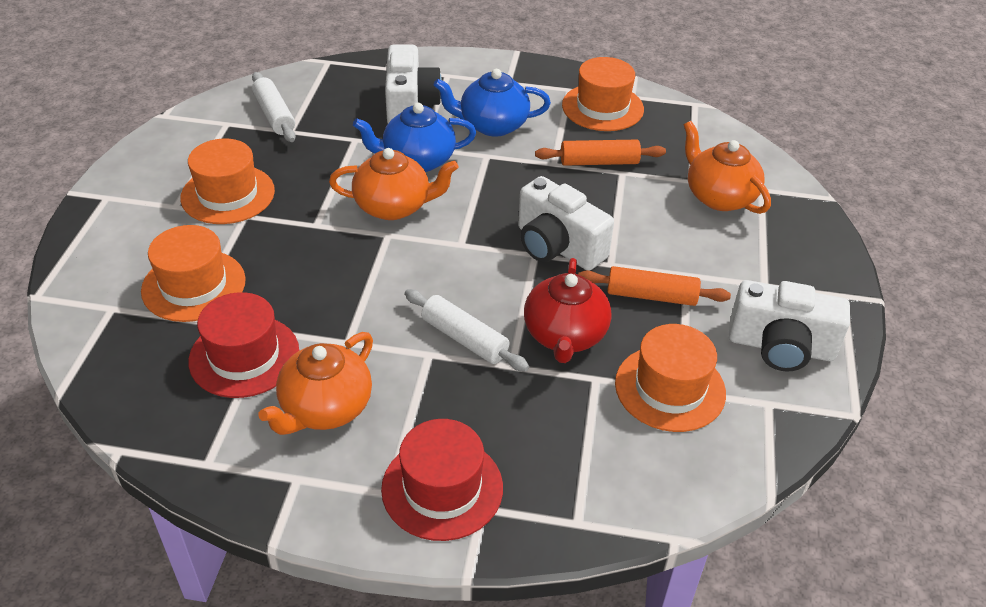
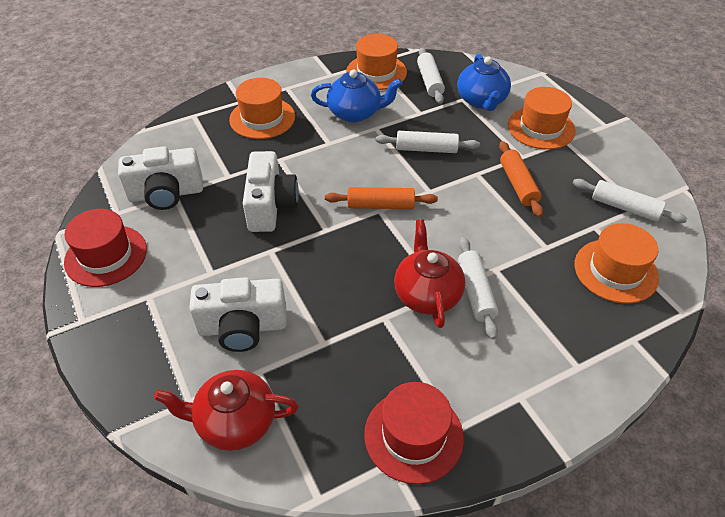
orange teapot: [258,332,373,435] [329,148,458,220] [684,121,771,214] = 3 -> none = 0
red teapot: [524,258,612,363] = 1 -> [154,370,298,451] [394,220,465,328] = 2
white rolling pin: [252,72,296,142] [405,289,529,372] = 2 -> [376,131,480,153] [417,48,445,104] [458,237,498,340] [572,179,687,223] = 4

